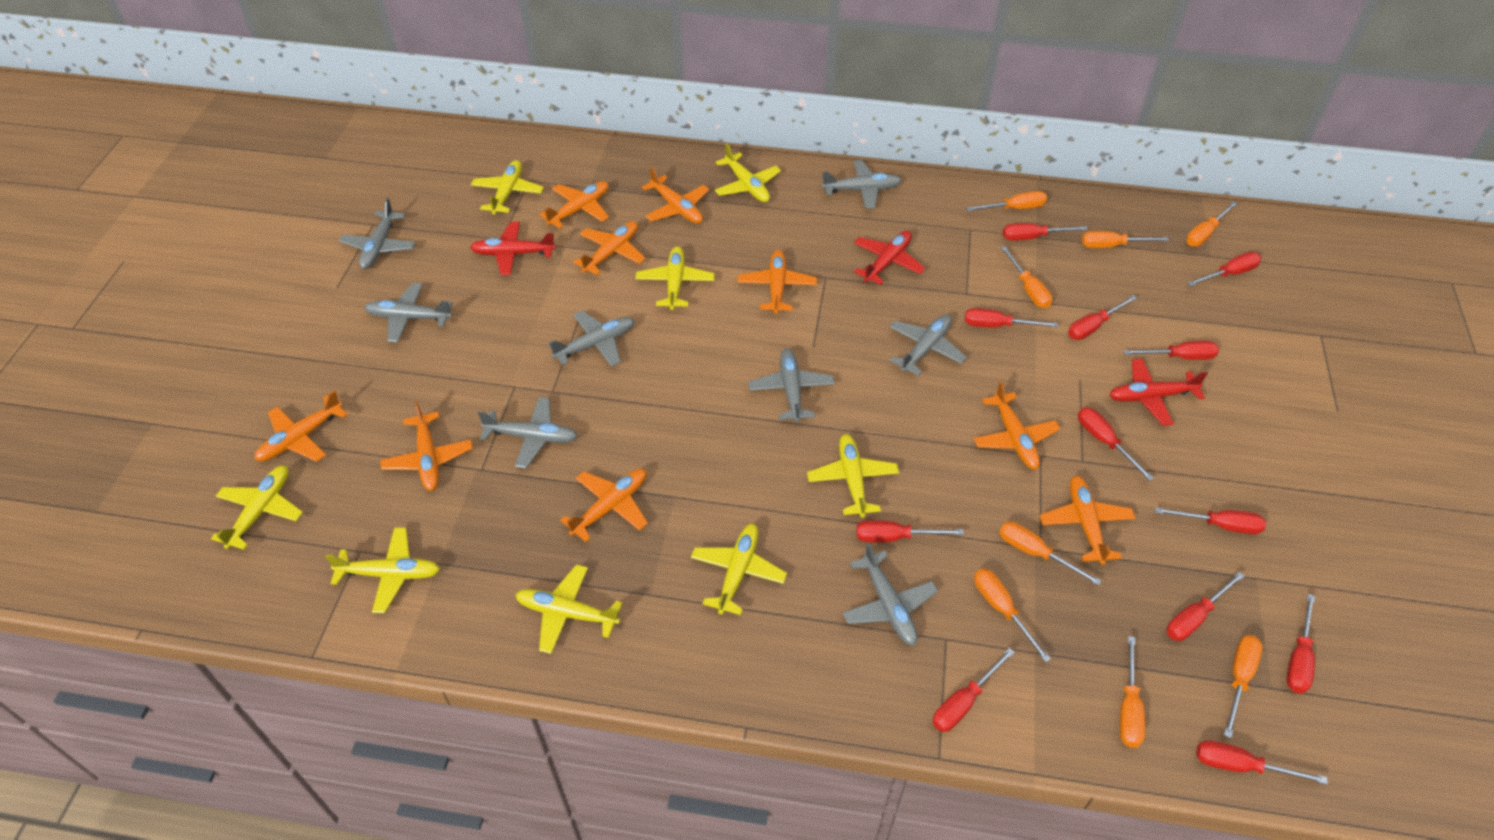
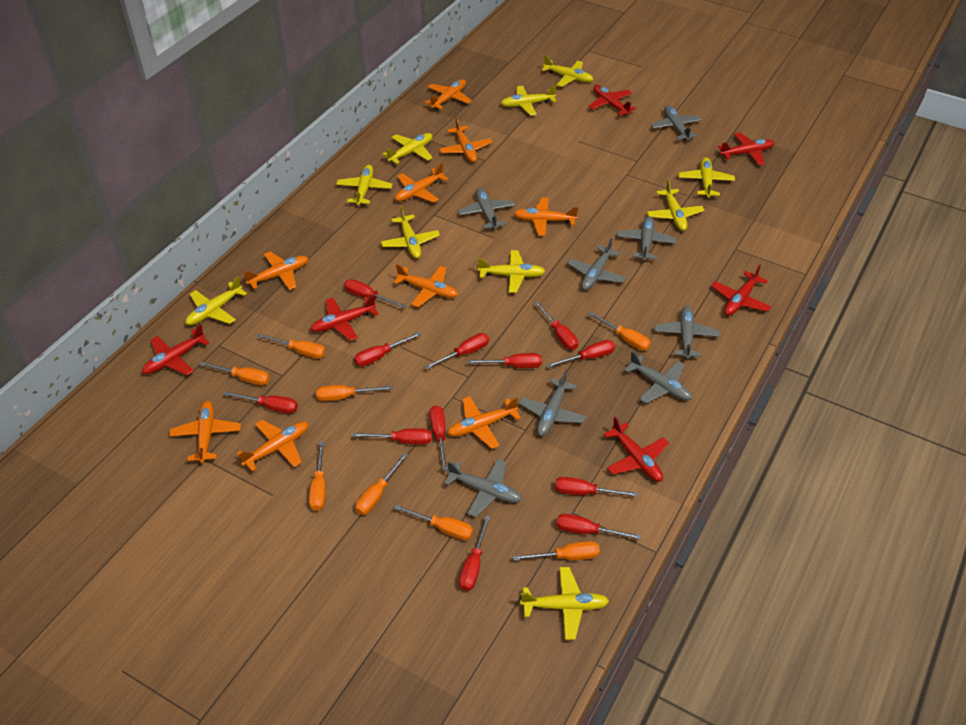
red plane: [470,222,556,275] [854,231,925,285] [1109,358,1208,426] = 3 -> [142,325,209,375] [310,295,378,341] [588,85,636,116] [604,417,669,482] [711,265,771,316] [718,132,775,165] = 6
yellow plane: [211,465,303,550] [325,527,440,613] [471,160,544,215] [515,564,622,654] [635,246,715,310] [691,524,787,615] [714,143,781,202] [807,434,899,518] = 8 -> [186,276,247,325] [336,165,393,206] [381,206,440,258] [382,133,433,164] [478,250,546,293] [501,85,556,116] [520,567,609,640] [541,55,594,87] [647,179,705,231] [679,157,735,198] = 10

